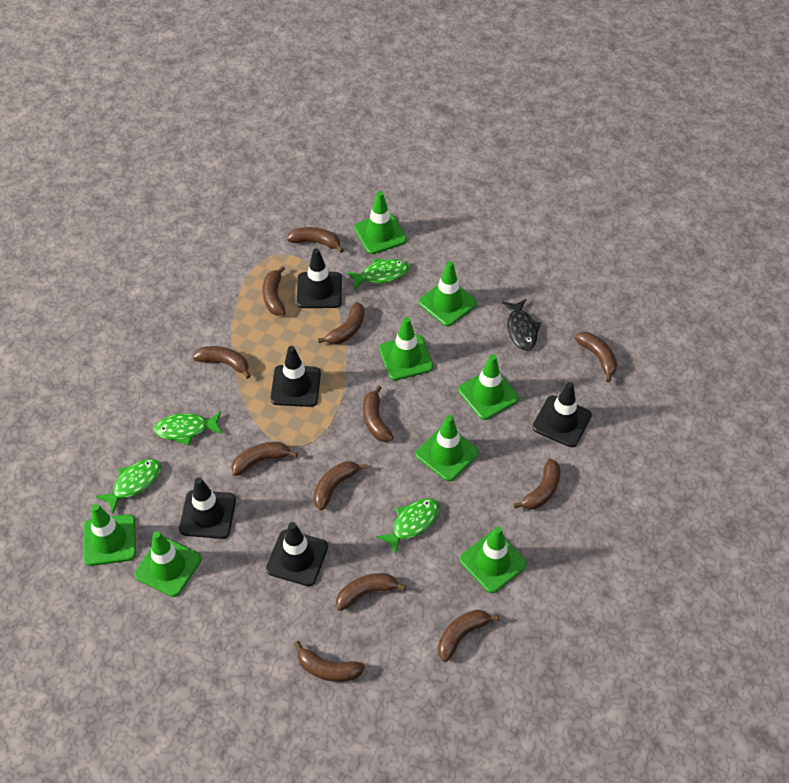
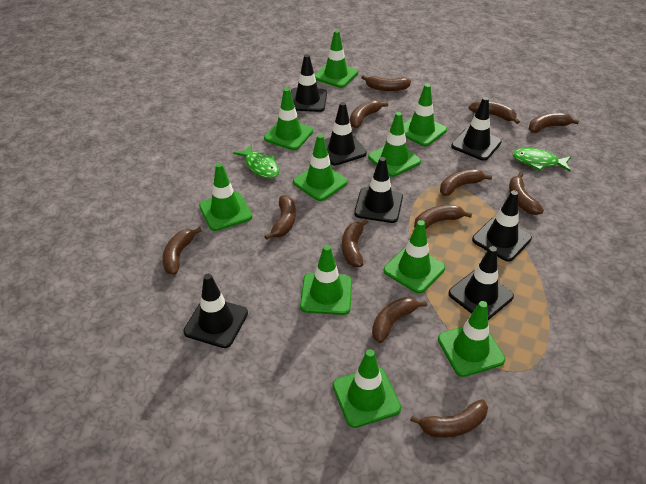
black fish: [502,299,541,350] = 1 -> none = 0
black traffic cone: [179,477,236,539] [266,522,328,586] [270,346,321,407] [297,248,342,308] [532,382,592,447] = 5 -> [183,274,248,348] [291,54,327,112] [324,102,367,165] [354,157,403,223] [448,246,514,320] [451,97,502,161] [472,190,532,261] = 7
green fish: [96,459,161,513] [154,411,223,445] [347,258,409,290] [376,498,439,555] = 4 -> [233,144,279,178] [512,148,571,171] = 2
green traffic cone: [83,504,136,566] [135,531,201,597] [354,191,407,254] [379,317,434,380] [416,415,479,481] [419,261,477,326] [458,354,519,420] [460,526,527,593] = 8 -> [199,163,252,231] [264,88,313,150] [293,134,348,201] [300,245,352,315] [315,30,358,88] [333,349,401,428] [368,112,421,177] [383,220,445,294] [403,84,447,146] [438,301,505,377] = 10

